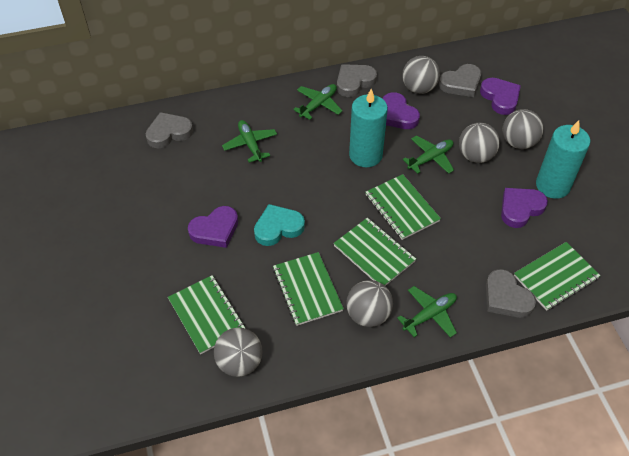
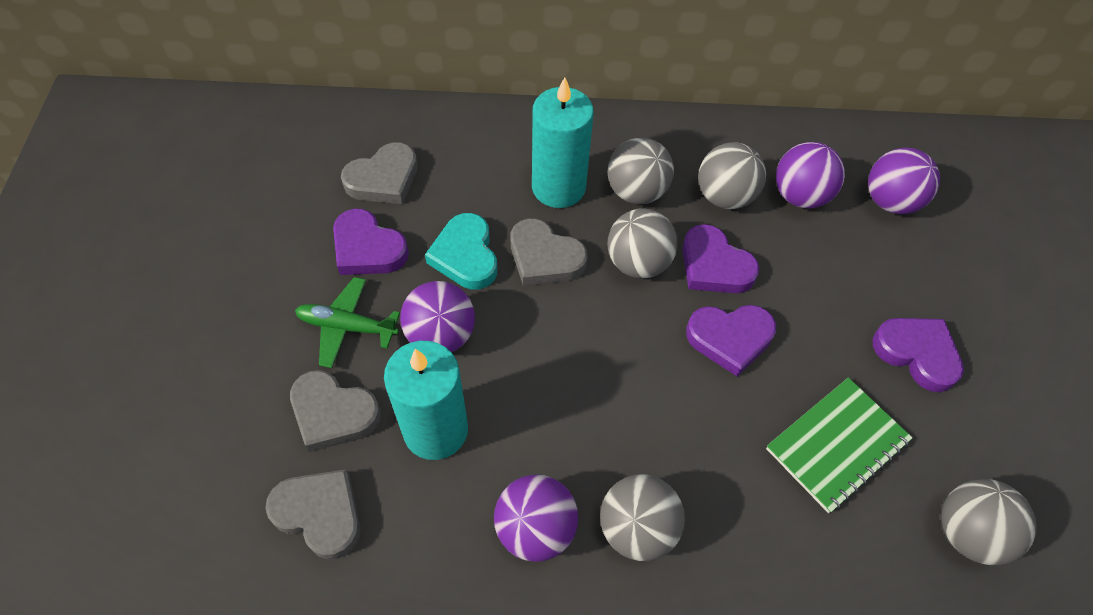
green notebook: [168,275,246,354] [273,252,344,326] [334,218,416,286] [365,174,441,240] [514,242,601,311] = 5 -> [766,377,913,513] = 1
green plane: [222,120,277,163] [293,84,343,120] [397,286,457,338] [403,135,454,174] = 4 -> [295,277,400,368] = 1
purple ball: none = 0 -> [400,281,475,352] [494,474,578,562] [776,142,845,209] [868,147,940,214] = 4

